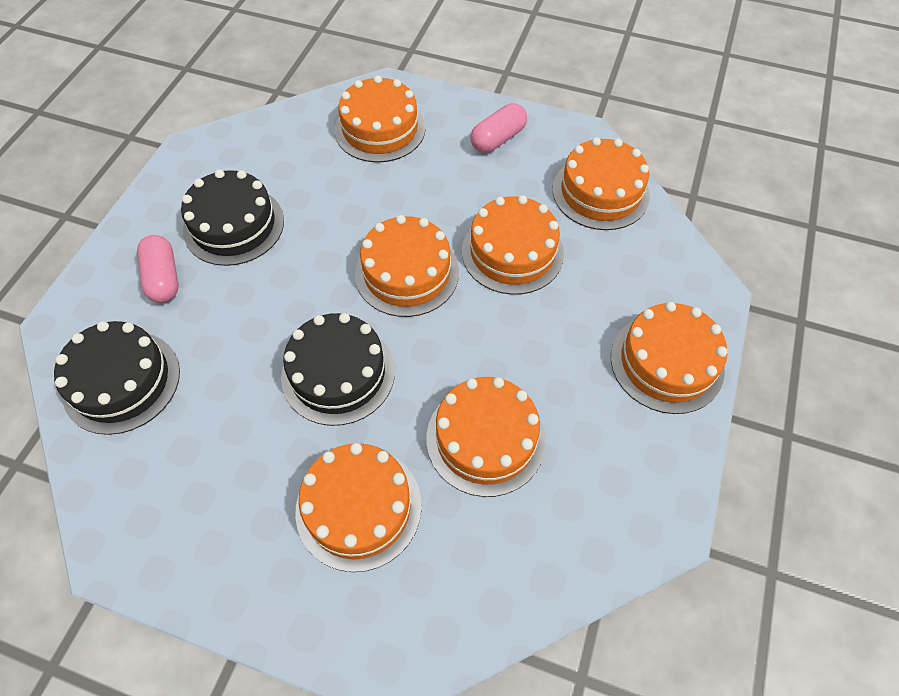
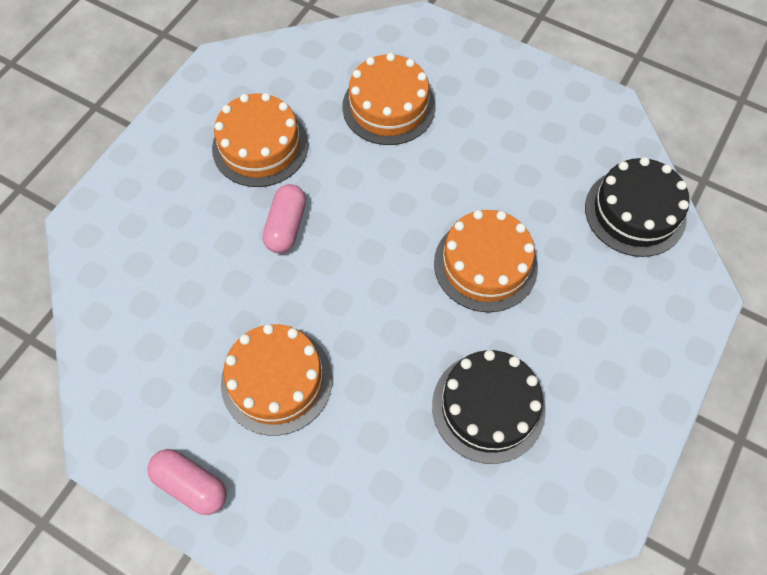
black cake: [54,321,180,435] [181,170,284,266] [281,313,395,426] = 3 -> [432,350,546,464] [585,157,690,257] = 2
orange cake: [295,443,422,572] [335,75,426,163] [355,215,459,317] [426,377,546,497] [462,195,564,295] [553,137,650,230] [611,302,727,414] = 7 -> [212,93,308,187] [221,324,332,436] [342,53,436,145] [434,210,538,312] = 4

